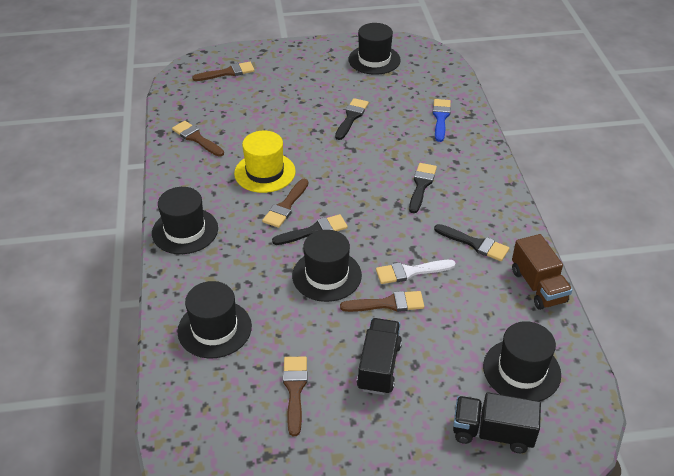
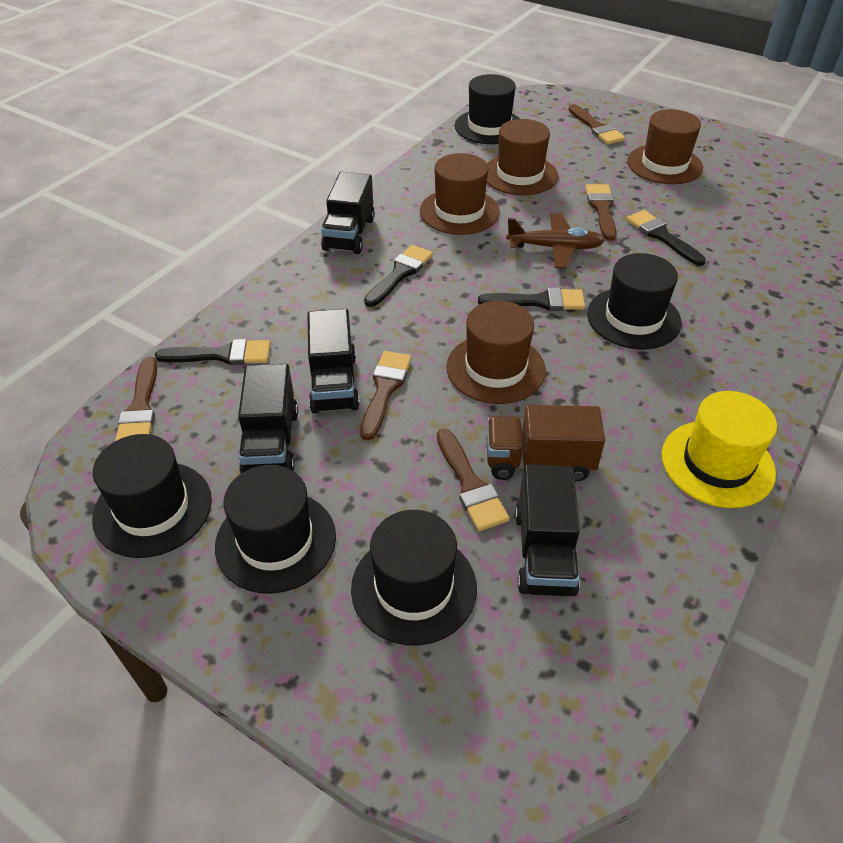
black truck: [357,318,402,395] [453,392,541,453] = 2 -> [238,364,298,473] [307,309,360,413] [321,172,375,254] [515,465,580,596] = 4
blue brush: [433,99,451,142] = 1 -> none = 0
brown hat: none = 0 -> [420,153,500,235] [446,301,546,404] [487,119,558,195] [627,109,703,184] = 4
brown plane: none = 0 -> [506,213,605,269] = 1
white brush: [376,260,456,284] = 1 -> none = 0

